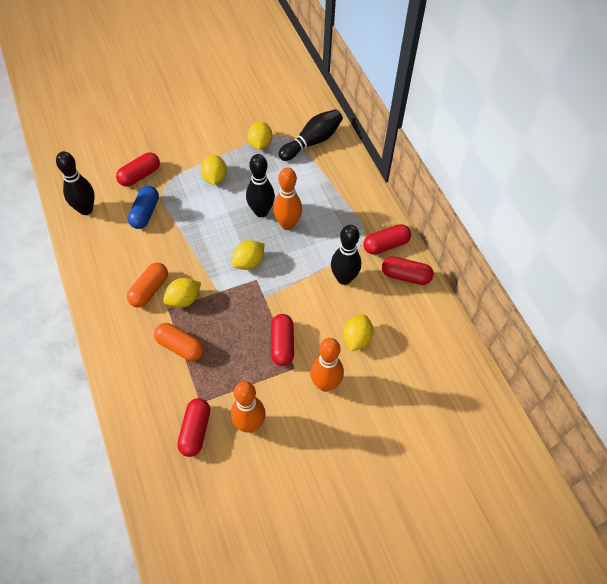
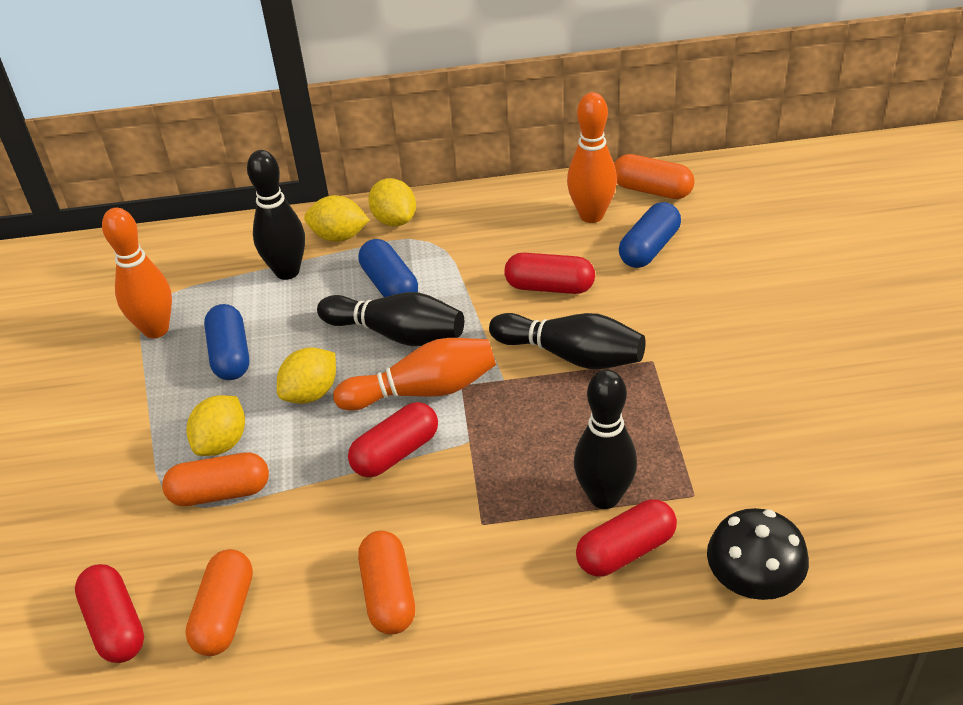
black mushroom: none = 0 -> [707,508,809,600] = 1
blue capsule: [128,186,159,229] = 1 -> [204,304,249,380] [358,239,418,297] [619,202,681,268] = 3
orange capsule: [127,263,168,308] [154,323,204,361] = 2 -> [162,452,269,506] [185,549,253,656] [358,531,415,635] [614,154,695,199] = 4
red capsule: [116,152,160,187] [177,398,210,457] [271,314,294,366] [364,224,411,255] [382,256,434,285] = 5 -> [75,564,144,663] [348,402,438,477] [504,253,595,294] [576,499,677,577] = 4
yellow lemon: [163,278,201,308] [201,155,227,185] [232,240,264,270] [247,121,272,150] [343,314,374,351] = 5 -> [187,395,245,456] [277,347,336,404] [304,195,369,242] [368,178,416,226] = 4

